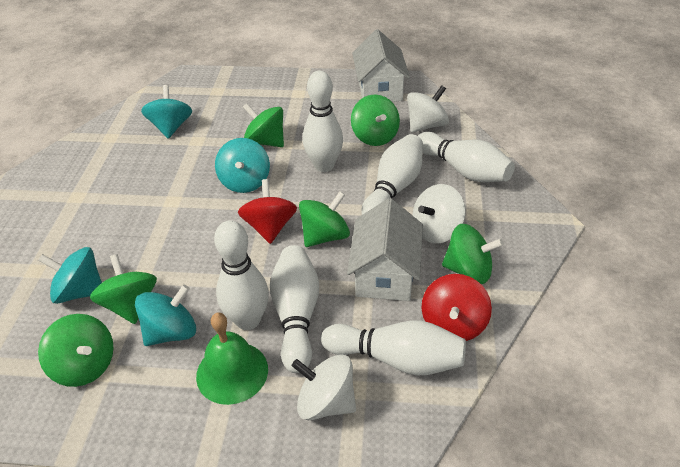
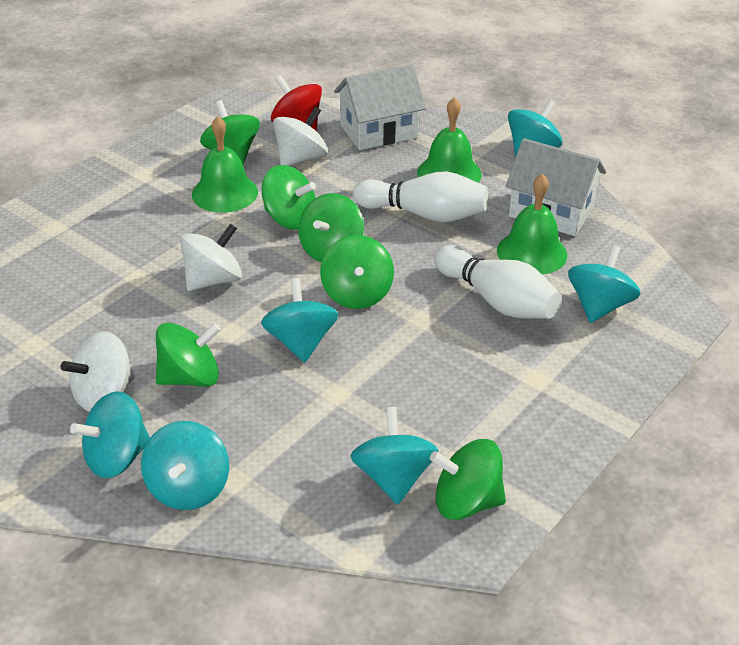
green bell: [196,313,268,405] = 1 -> [192,116,258,213] [417,97,481,183] [497,173,567,275] = 3
red spinning top: [238,179,297,244] [421,274,492,341] = 2 -> [271,75,322,131] = 1
turquoise spinning top: [38,247,102,304] [135,285,196,346] [141,85,192,139] [215,138,270,193] = 4 -> [70,391,150,478] [141,421,229,510] [261,278,338,363] [350,407,438,504] [508,99,562,158] [568,245,641,323] = 6
white bowling pin: [214,220,269,330] [270,245,319,373] [303,71,343,172] [321,321,466,376] [361,134,423,215] [418,132,515,182] = 6 -> [353,171,488,222] [434,245,562,319] = 2

